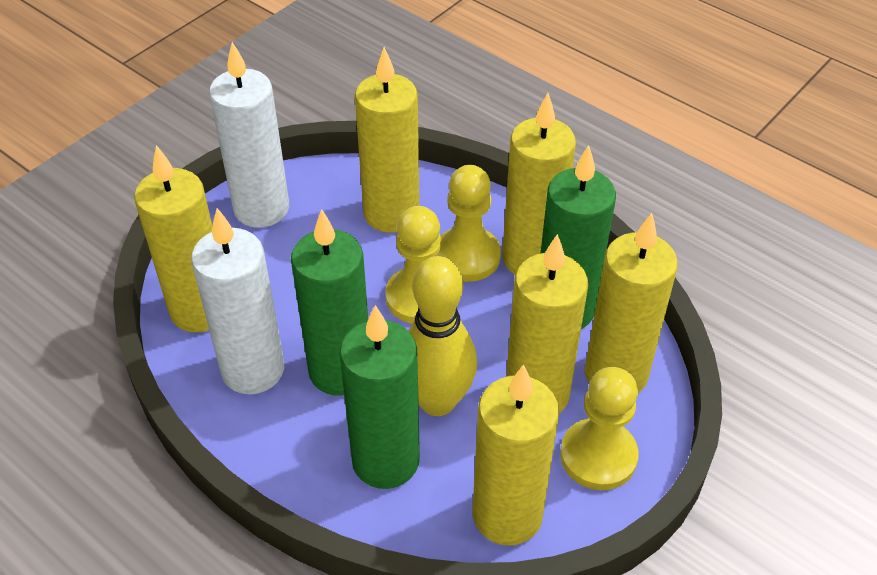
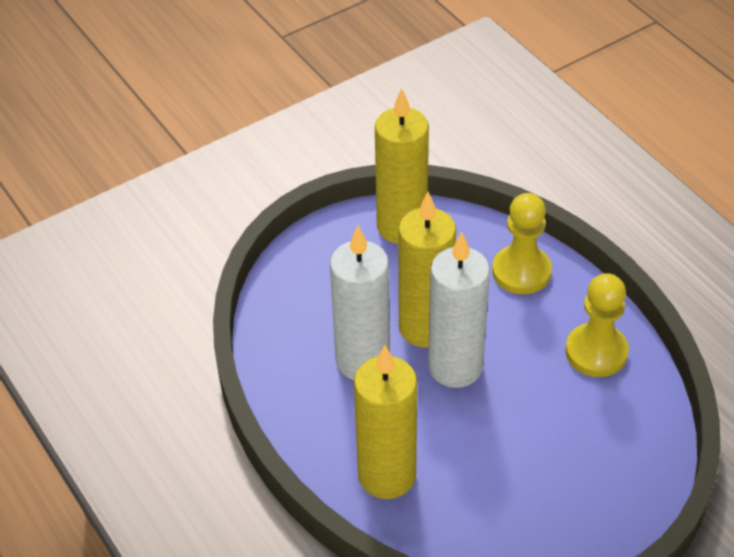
green candle: [291,209,368,396] [339,305,420,489] [540,145,616,329] = 3 -> none = 0
yellow bowling pin: [408,256,477,416] = 1 -> none = 0
yellow candle: [134,145,212,332] [355,47,420,233] [473,364,559,546] [502,93,576,274] [506,234,588,413] [585,213,678,393] = 6 -> [354,345,417,499] [375,88,429,244] [398,192,456,348] = 3
yellow pawn: [385,206,441,324] [435,165,501,282] [560,367,639,490] = 3 -> [492,193,552,294] [565,273,629,377] = 2

